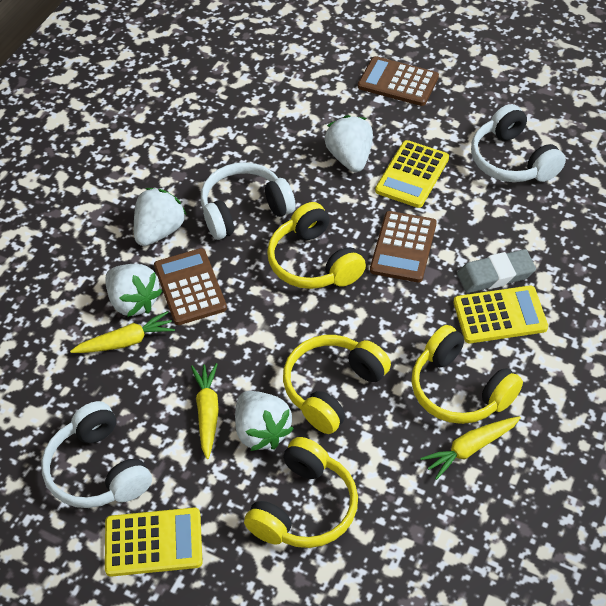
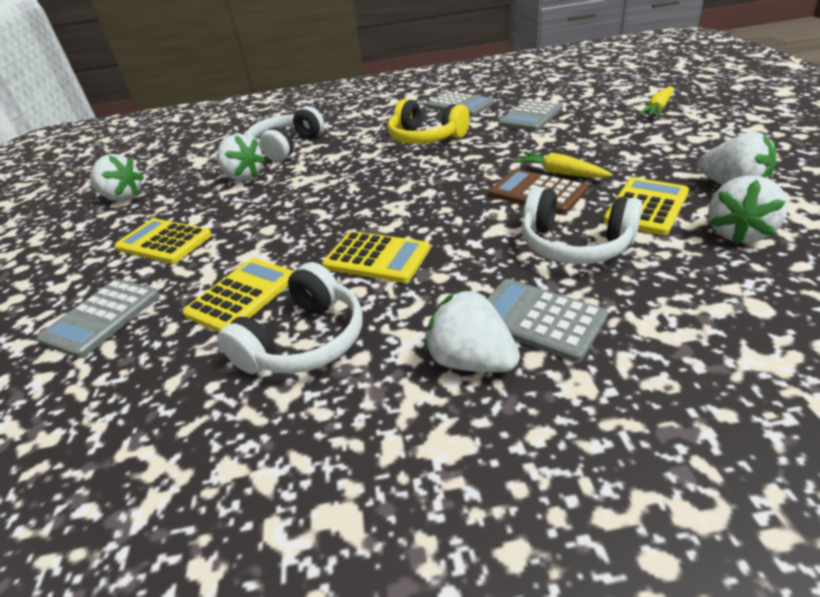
brown calculator: [154,248,227,325] [358,56,439,106] [370,211,436,282] = 3 -> [489,169,588,214] = 1
grey calculator: none = 0 -> [37,279,160,358] [426,91,495,116] [487,279,608,362] [498,99,563,131] = 4
grey eraser: [457,249,536,293] = 1 -> none = 0
white strawberry: [105,264,162,317] [134,188,187,246] [235,391,294,451] [324,115,373,172] = 4 -> [90,154,144,201] [217,134,266,181] [424,289,520,372] [698,132,776,185] [708,175,788,244] = 5
yellow calculator: [105,508,203,577] [375,140,449,208] [454,285,548,343] = 3 -> [114,218,212,264] [183,258,294,332] [322,231,430,283] [603,177,689,235] = 4
yellow carrot: [70,311,175,353] [191,363,219,459] [420,416,521,480] = 3 -> [514,152,613,178] [638,86,674,117] = 2
yellow headphones: [244,437,358,548] [267,202,366,289] [283,335,391,434] [411,325,523,424] = 4 -> [388,99,470,144] = 1

